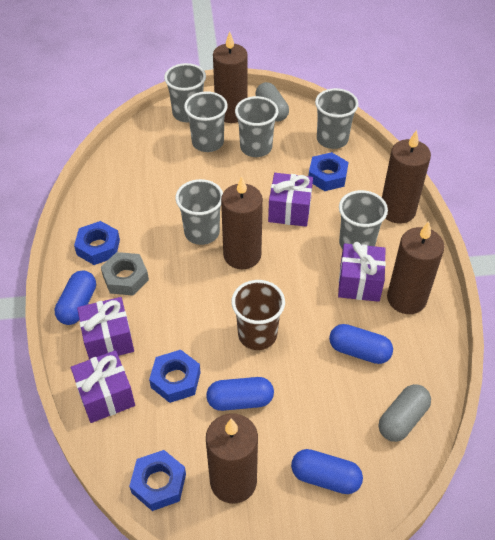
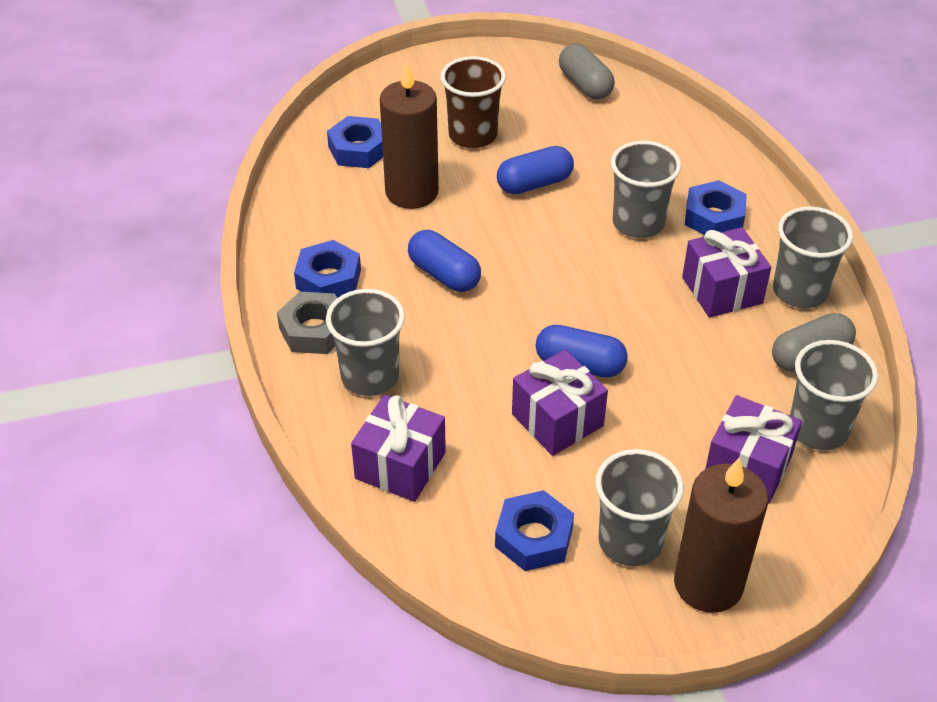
blue capsule: [54,270,96,325] [206,377,274,411] [291,449,363,494] [329,324,393,364] = 4 -> [408,230,481,292] [497,146,574,194] [536,325,628,378] = 3
brown candle: [206,413,258,503] [213,31,248,123] [221,176,263,269] [382,130,431,224] [387,222,444,314] = 5 -> [380,61,439,209] [674,458,768,613] = 2
grey cup: [164,63,206,122] [175,179,223,245] [184,91,228,152] [235,96,278,157] [315,88,359,149] [339,190,388,249] = 6 -> [326,289,405,396] [595,449,684,566] [611,141,681,238] [773,206,853,308] [790,340,878,450] = 5

